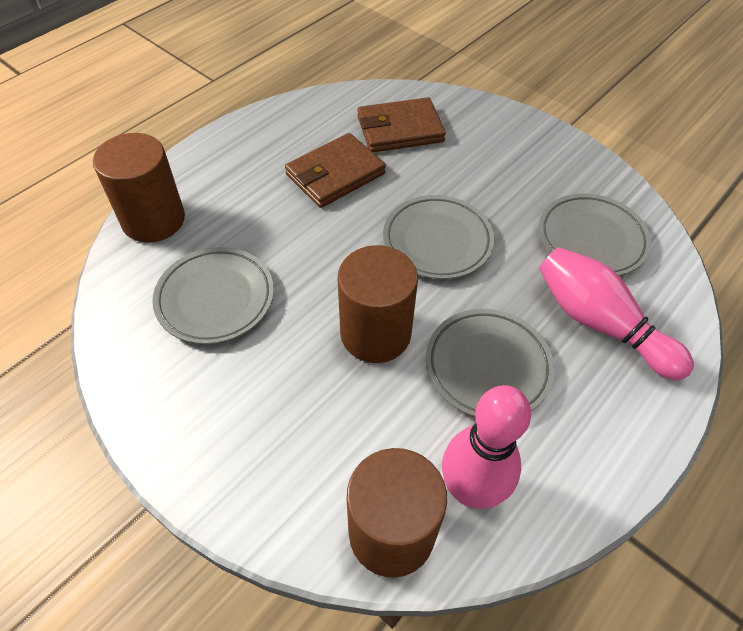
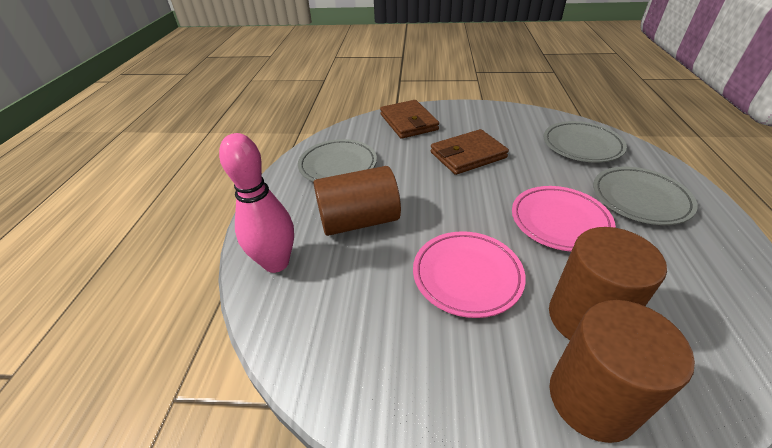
grey plate: [152,247,274,344] [383,195,494,279] [426,309,554,417] [539,193,651,276] = 4 -> [298,139,377,182] [544,121,627,163] [593,167,698,225] = 3
pink bowling pin: [442,385,531,509] [539,247,694,380] = 2 -> [219,133,294,273] = 1
pink plate: none = 0 -> [413,231,526,318] [512,186,616,251] = 2

